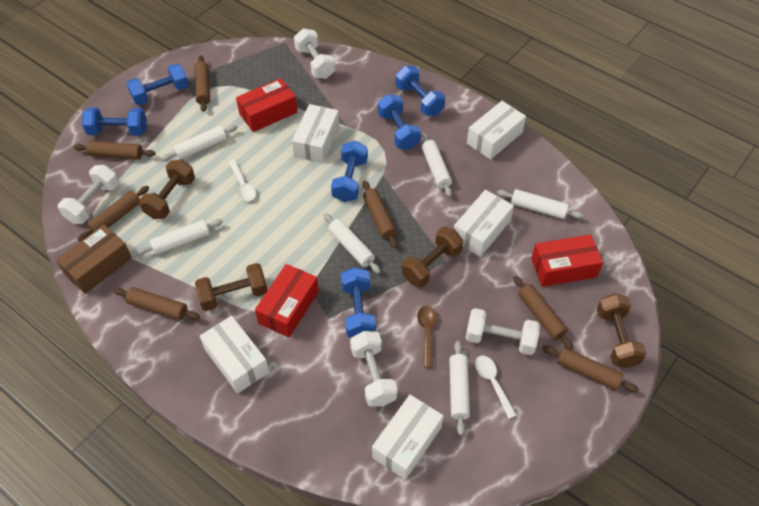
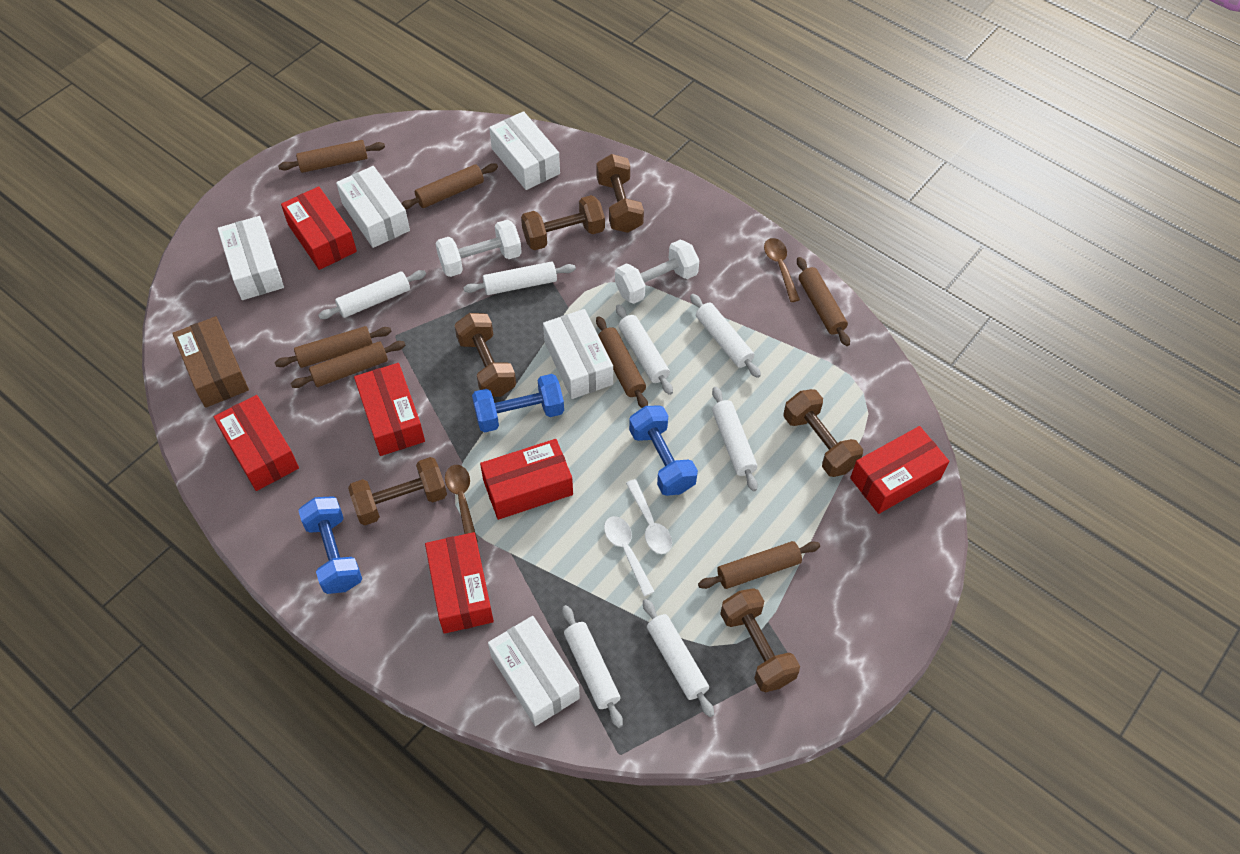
blue dumbbell: [82,107,147,136] [126,63,189,105] [331,141,368,202] [341,267,376,338] [378,94,421,150] [396,66,445,116] = 6 -> [298,496,362,594] [472,374,564,433] [629,405,698,496] = 3
brown dumbbell: [139,159,195,219] [195,263,268,311] [402,227,463,287] [597,294,647,368] = 4 -> [348,457,447,525] [454,313,516,397] [521,195,605,250] [596,154,644,233] [720,588,800,692] [783,389,863,477] = 6
brown spoon: [417,306,437,368] = 1 -> [445,465,478,542] [764,238,800,302] = 2
red box: [236,78,297,132] [255,264,319,337] [531,234,603,287] = 3 -> [214,395,299,491] [281,186,357,270] [354,363,425,456] [425,532,494,634] [480,439,573,520] [850,426,949,514] = 6
white dumbbell: [58,165,119,224] [294,28,335,79] [350,331,398,407] [466,308,540,355] = 4 -> [435,220,522,277] [615,240,700,304] = 2
white rolling pin: [135,219,223,256] [161,125,238,161] [323,213,381,274] [422,133,452,197] [449,341,470,436] [497,189,583,219] = 6 -> [318,270,426,319] [463,261,576,295] [562,605,623,728] [616,305,673,395] [643,599,714,717] [690,294,761,378] [712,387,758,491] = 7

